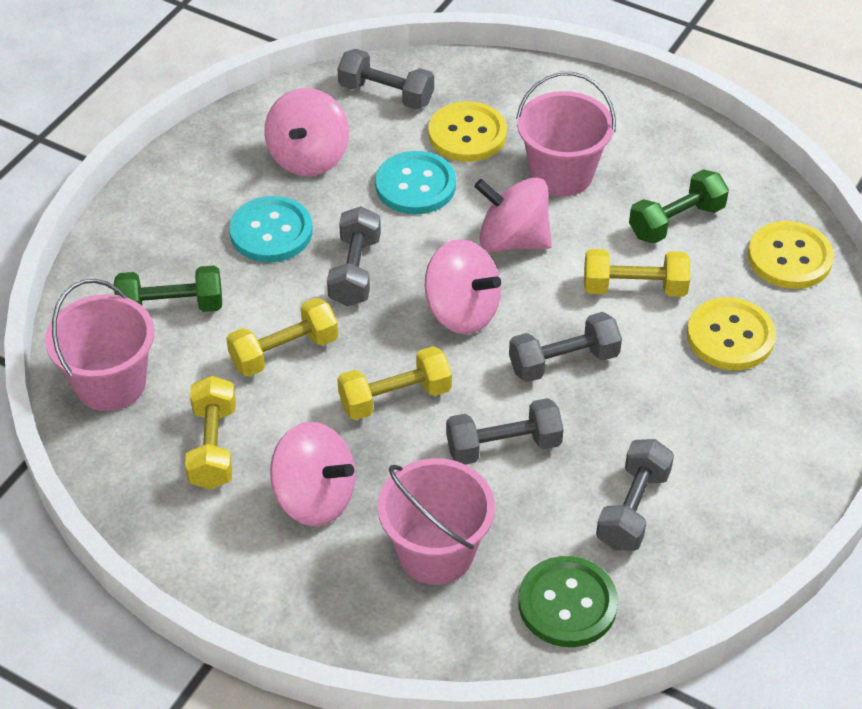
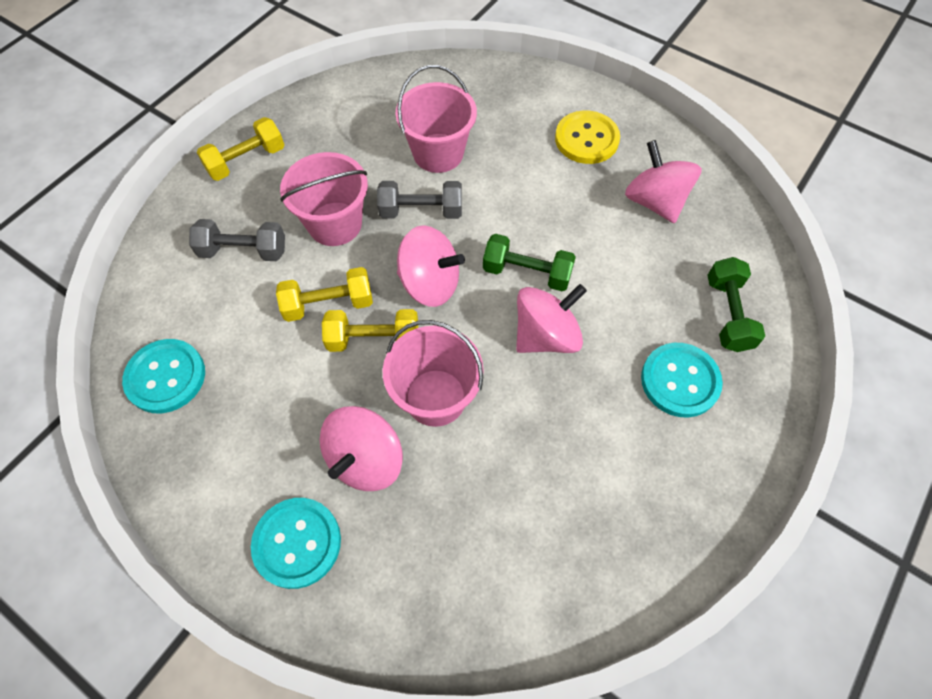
green button: [518,556,618,647] = 1 -> none = 0
grey dumbbell: [327,206,381,306] [337,49,434,110] [446,398,564,464] [509,312,622,382] [596,439,674,551] = 5 -> [189,219,285,261] [377,181,462,219] = 2
turquoise button: [229,196,313,262] [375,151,456,214] = 2 -> [122,339,205,413] [251,498,341,589] [641,343,723,418] = 3
yellow button: [428,101,507,162] [687,297,776,370] [748,221,834,289] = 3 -> [555,110,620,164] = 1
yellow dumbbell: [185,376,236,490] [226,298,338,377] [337,346,452,420] [584,249,690,297] = 4 -> [197,117,284,181] [276,267,373,322] [322,309,418,352] = 3

